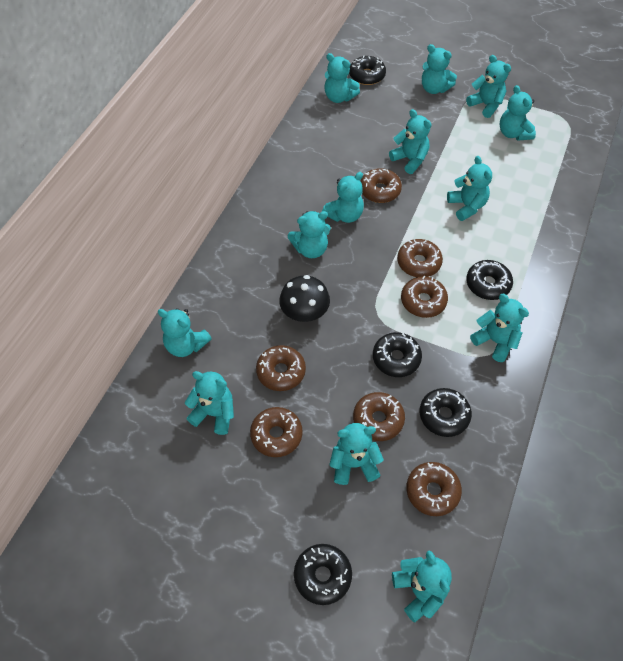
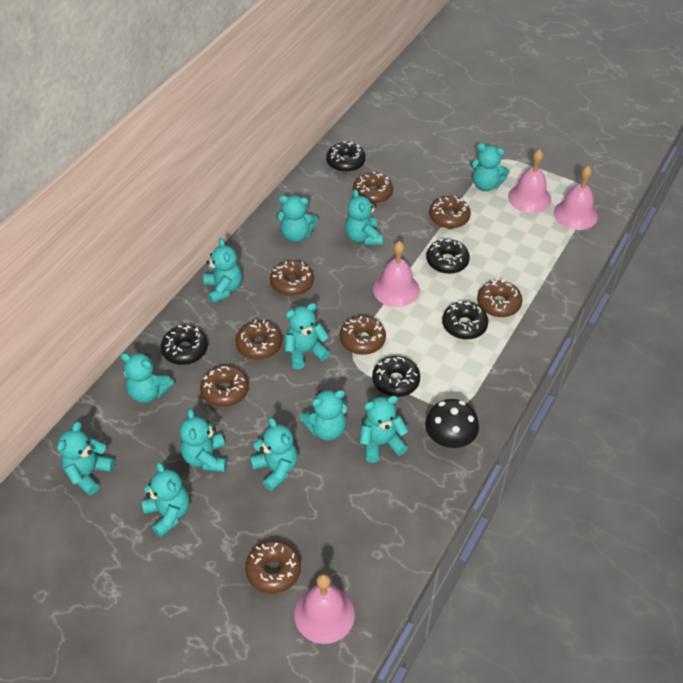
brown donut: [250,407,303,457] [256,345,306,391] [353,392,405,441] [360,168,402,203] [397,239,443,277] [401,276,448,318] [406,462,462,516] = 7 -> [200,365,249,407] [235,320,282,360] [245,540,301,594] [270,260,314,296] [340,316,386,355] [353,172,393,204] [429,195,471,229] [477,279,523,317] = 8
pink bell: none = 0 -> [294,573,355,644] [373,241,420,307] [508,149,551,213] [554,166,598,230] = 4
turquoise teddy bear: [158,308,212,357] [185,371,234,435] [288,211,331,258] [322,172,364,223] [325,53,360,103] [329,423,384,485] [389,109,431,174] [392,551,452,622] [422,44,457,94] [447,156,492,221] [466,55,511,118] [470,294,529,362] [500,85,536,141] = 13 -> [57,422,115,495] [120,353,174,403] [141,462,189,538] [180,409,227,472] [204,238,242,304] [250,417,298,491] [276,195,318,242] [285,303,330,369] [300,389,347,441] [345,189,383,245] [360,396,409,463] [470,143,510,191] = 12

